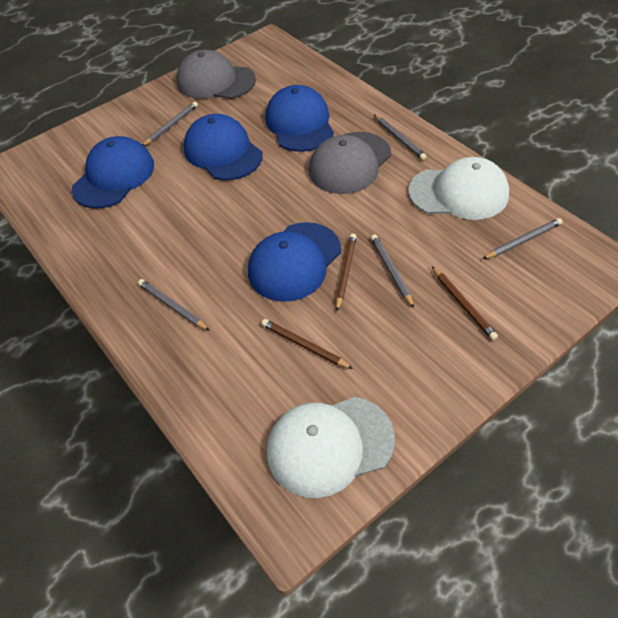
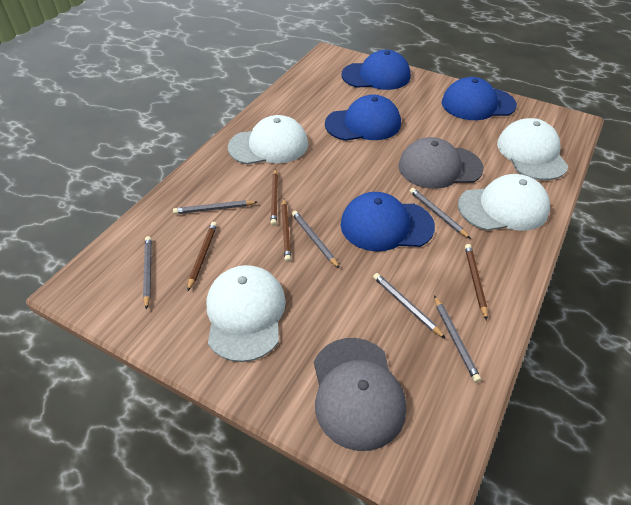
brown pencil: [261,319,353,369] [336,233,357,311] [432,266,498,340] = 3 -> [187,222,217,292] [270,168,278,226] [281,198,291,262] [465,244,487,320] = 4
grey pencil: [138,279,210,331] [143,102,198,146] [371,234,414,308] [374,114,427,160] [483,218,563,259] = 5 -> [143,236,152,310] [173,200,257,214] [292,211,340,269] [373,273,446,339] [410,188,471,239] [434,295,481,382] = 6
white cap: [267,397,395,498] [408,157,509,220] = 2 -> [206,265,286,362] [228,115,308,164] [458,174,550,231] [497,118,568,180] = 4

